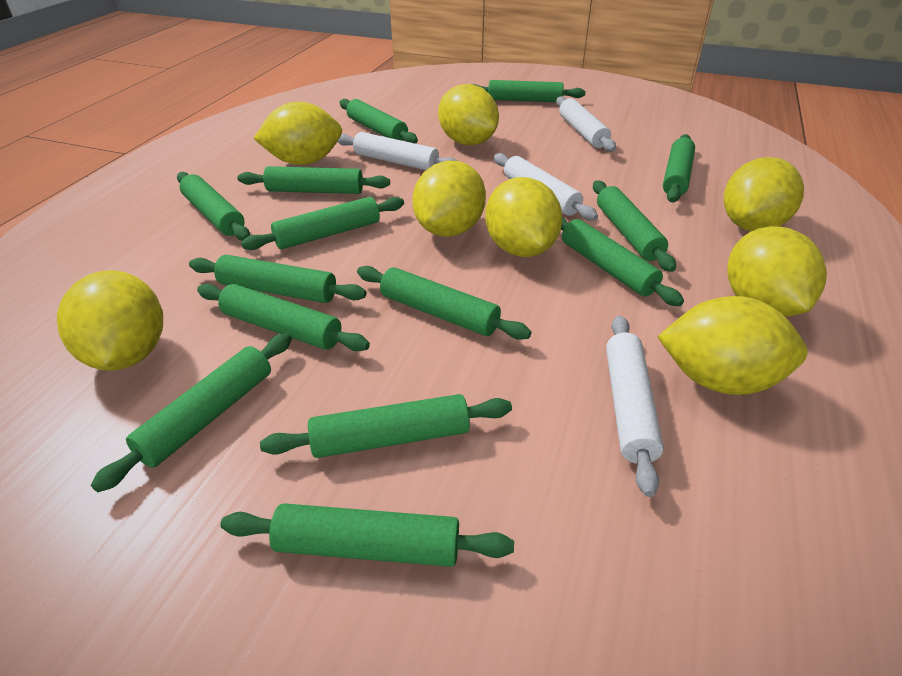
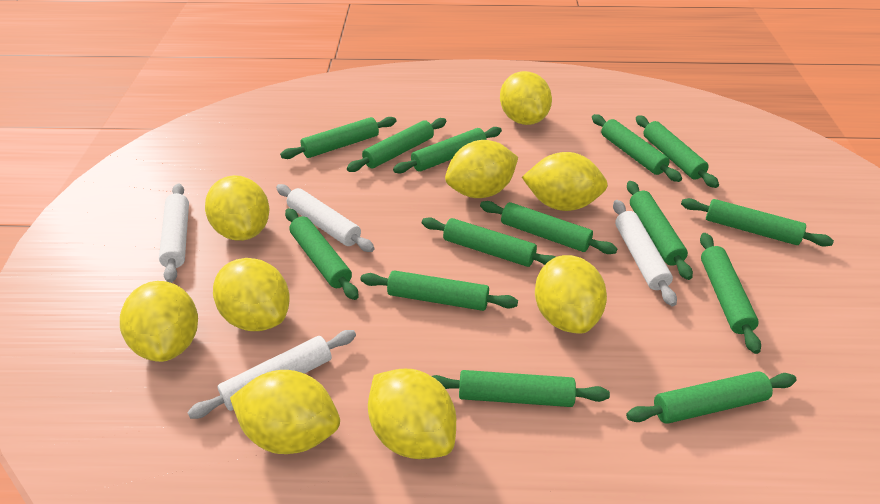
yellow lemon: [57,270,163,371] [253,102,342,165] [412,161,486,237] [438,84,499,145] [485,177,562,257] [657,296,808,395] [724,157,804,231] [727,226,827,317] = 8 -> [120,281,198,362] [205,175,269,241] [213,258,290,331] [230,370,340,454] [368,369,456,459] [445,140,518,198] [500,71,552,125] [522,152,608,211] [535,255,607,334] = 9

